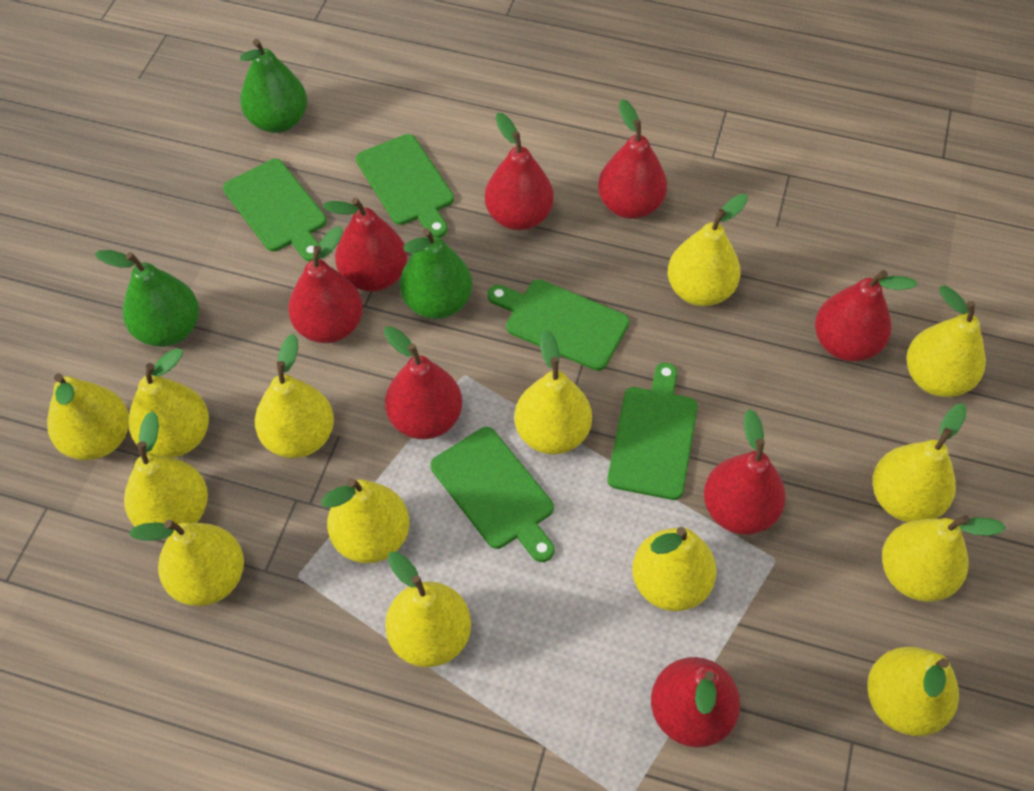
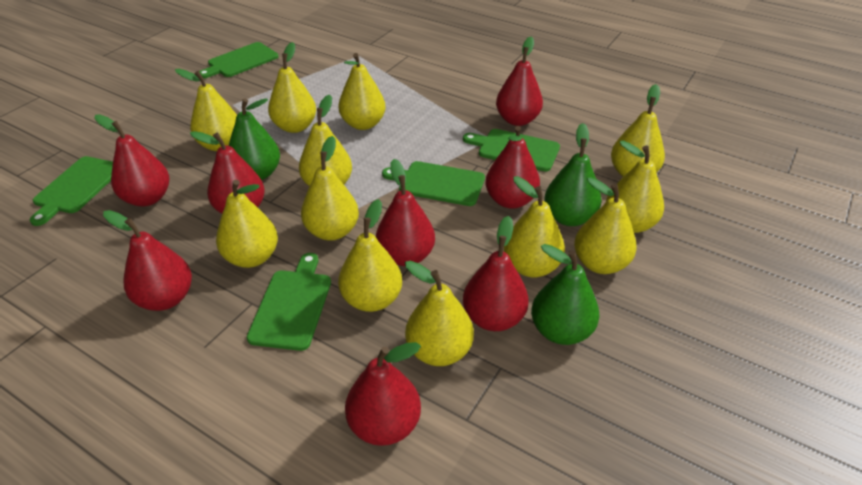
yellow pear: [47,373,129,460] [124,411,208,538] [128,348,209,458] [129,519,244,606] [255,334,334,458] [321,478,410,563] [385,551,471,667] [514,330,592,454] [632,527,717,611] [668,194,748,306] [867,647,959,736] [872,403,967,522] [882,515,1006,602] [907,285,986,397] = 14 -> [175,69,237,151] [216,180,278,268] [268,42,316,133] [299,95,352,187] [301,136,359,241] [338,53,386,130] [338,199,402,312] [405,261,474,366] [504,176,565,278] [574,177,636,274] [606,141,664,233] [611,84,665,177] = 12

